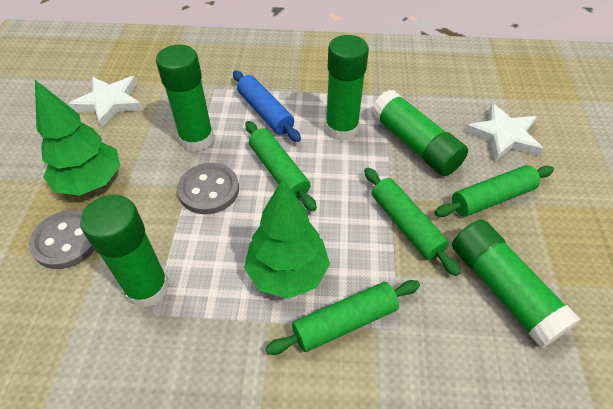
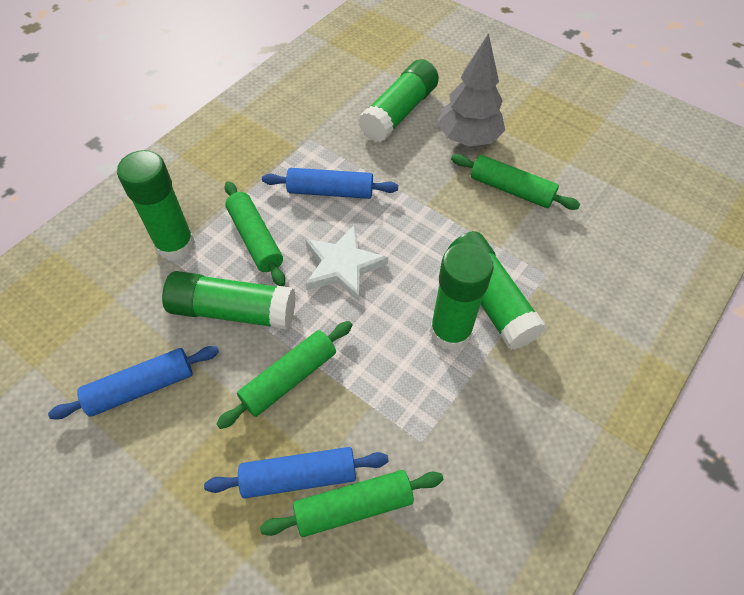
blue rolling pin: [233,70,301,142] = 1 -> [48,346,219,419] [204,447,389,498] [262,168,398,199] = 3
green tree: [35,80,120,196] [244,179,330,299] = 2 -> none = 0
grey button: [29,210,95,269] [177,163,239,214] = 2 -> none = 0
grey tree: none = 0 -> [437,33,505,147] = 1
white star: [69,76,143,128] [465,103,543,161] = 2 -> [305,225,388,301] = 1

